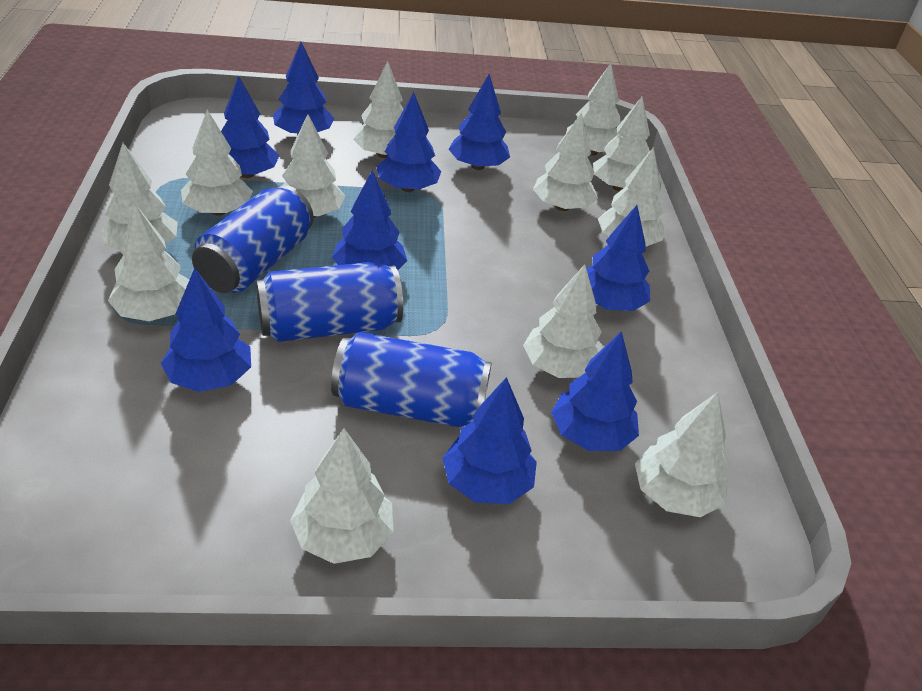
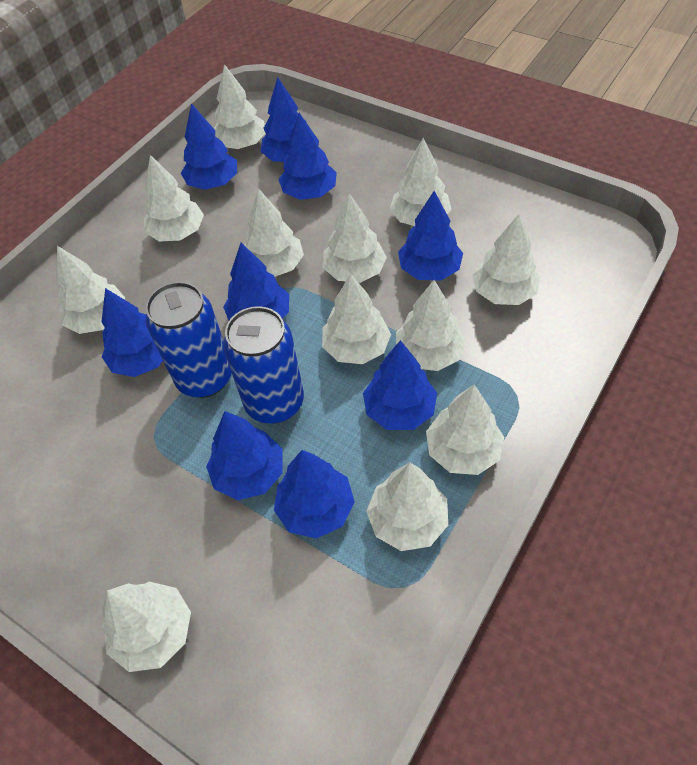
blue can: [192,185,314,293] [256,262,403,342] [331,332,492,427] = 3 -> [146,282,232,398] [223,306,304,424] = 2

